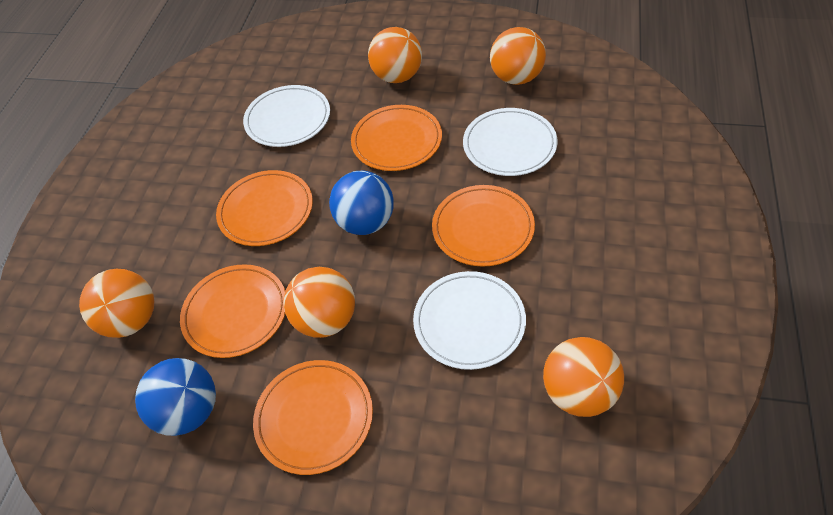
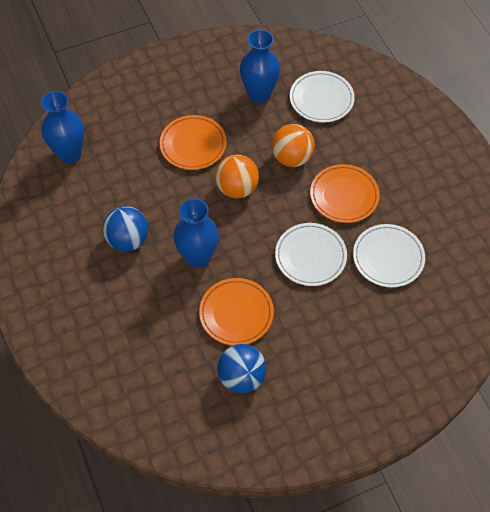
blue vase: none = 0 -> [41,91,85,163] [173,198,219,268] [240,29,280,103] = 3
orange ball: [79,269,154,338] [283,267,355,338] [368,27,422,83] [490,27,546,85] [543,337,624,417] = 5 -> [215,155,259,199] [272,124,315,167] = 2
orange plate: [180,264,285,358] [216,170,313,246] [253,360,373,475] [351,105,442,171] [432,185,535,267] = 5 -> [160,115,227,170] [199,278,274,346] [310,164,380,223] = 3

